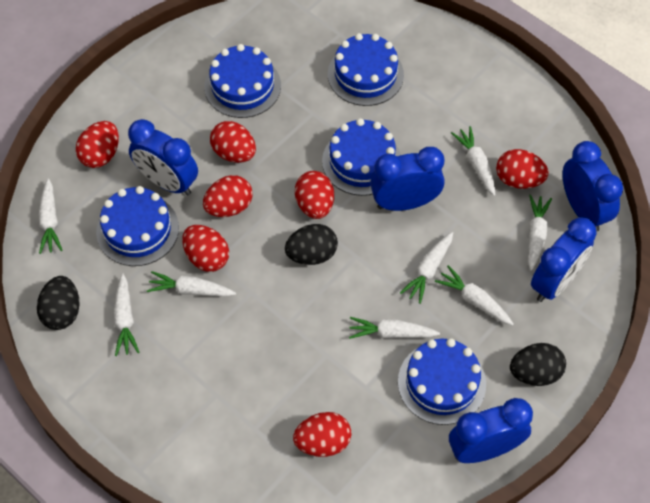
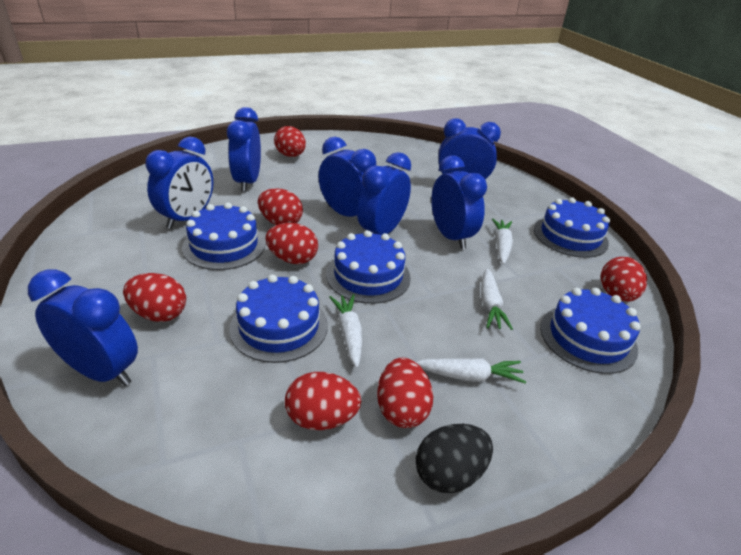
black egg: [37,276,80,330] [285,224,338,265] [510,343,566,386] = 3 -> [416,424,493,493] = 1
blue clock: [128,119,198,195] [370,147,444,211] [449,398,533,463] [531,217,597,302] [562,141,623,232] = 5 -> [28,270,138,386] [146,137,213,229] [227,107,261,192] [318,137,376,217] [357,152,411,235] [431,156,487,249] [438,118,501,179] = 7
white carrot: [38,179,62,254] [113,274,139,356] [147,271,236,297] [349,317,440,339] [400,232,453,304] [435,265,514,326] [451,126,495,196] [528,195,552,271] = 8 -> [329,294,362,368] [416,358,526,384] [481,268,513,330] [492,218,513,264] = 4

